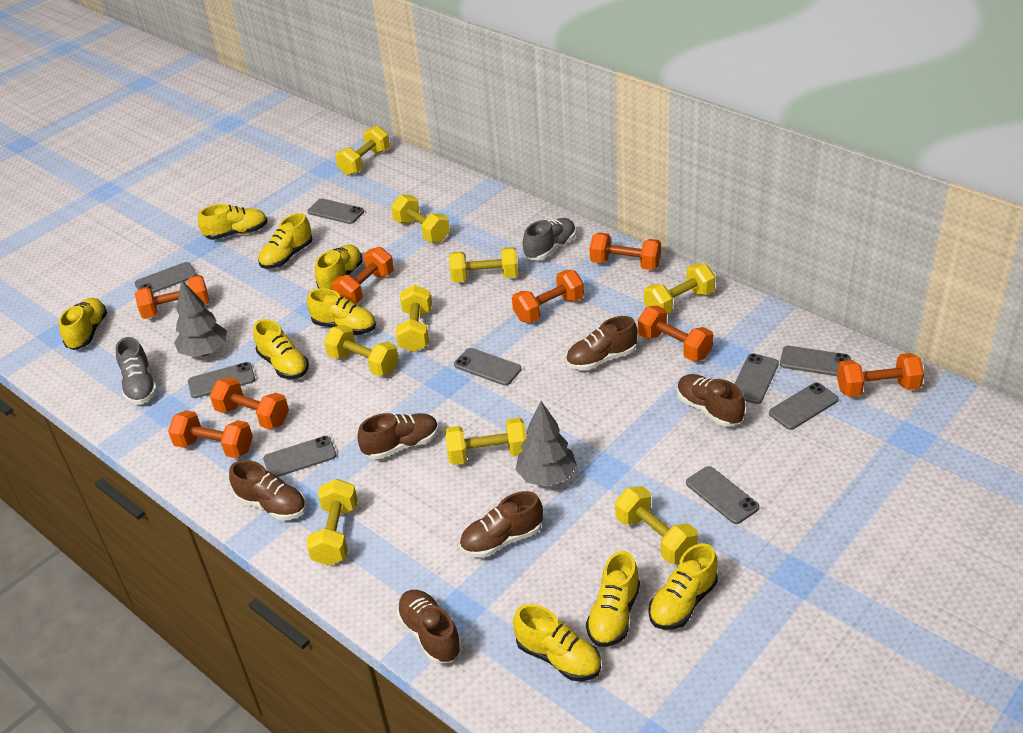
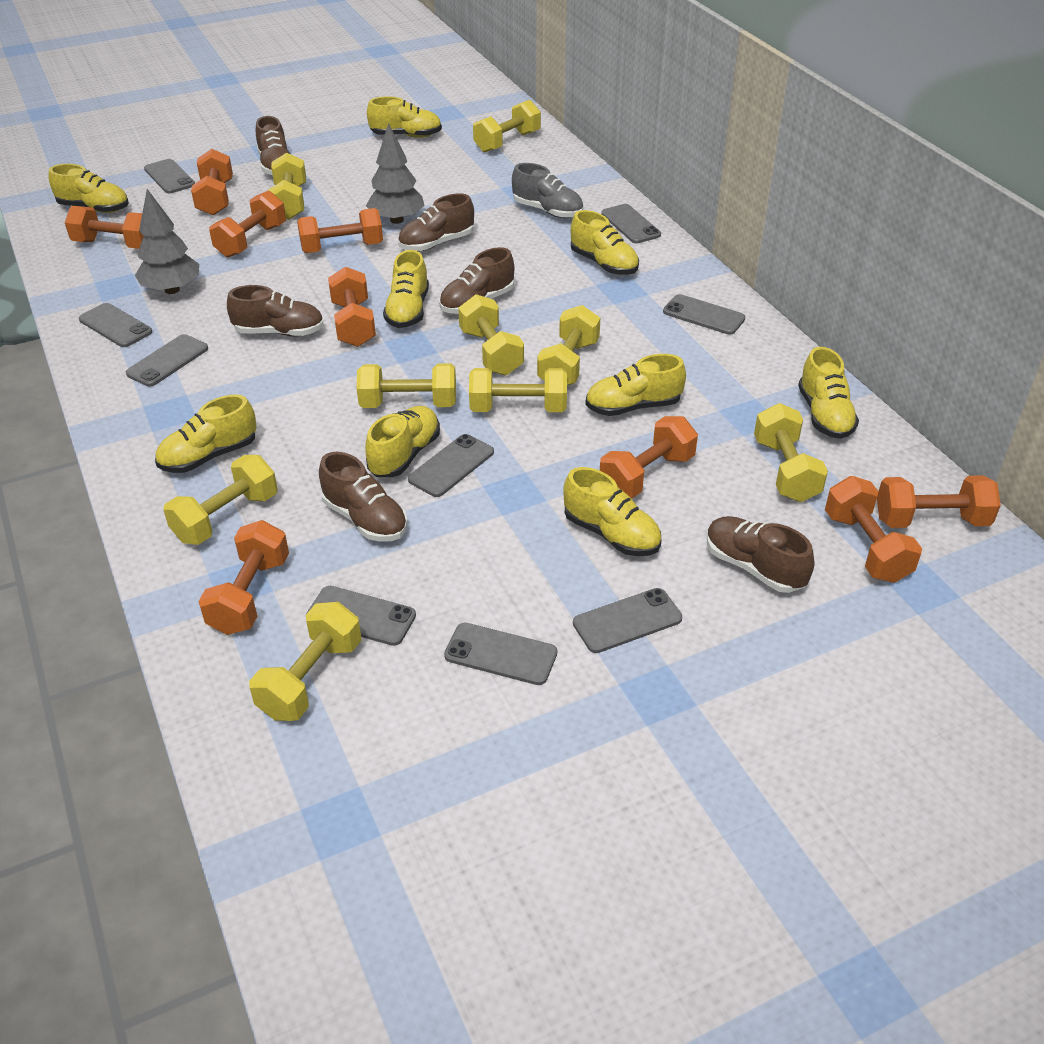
grey shoe: [115,337,157,404] [523,218,576,260] = 2 -> [512,163,583,218] = 1
orange dumbbell: [135,275,209,319] [168,410,253,458] [210,377,289,429] [331,247,394,304] [512,270,584,323] [590,232,661,270] [638,306,713,361] [837,353,924,397] = 8 -> [65,206,144,249] [191,149,233,215] [198,520,289,635] [209,190,286,257] [297,208,383,253] [328,267,376,347] [600,416,698,498] [825,476,922,583] [877,475,1001,528] = 9

